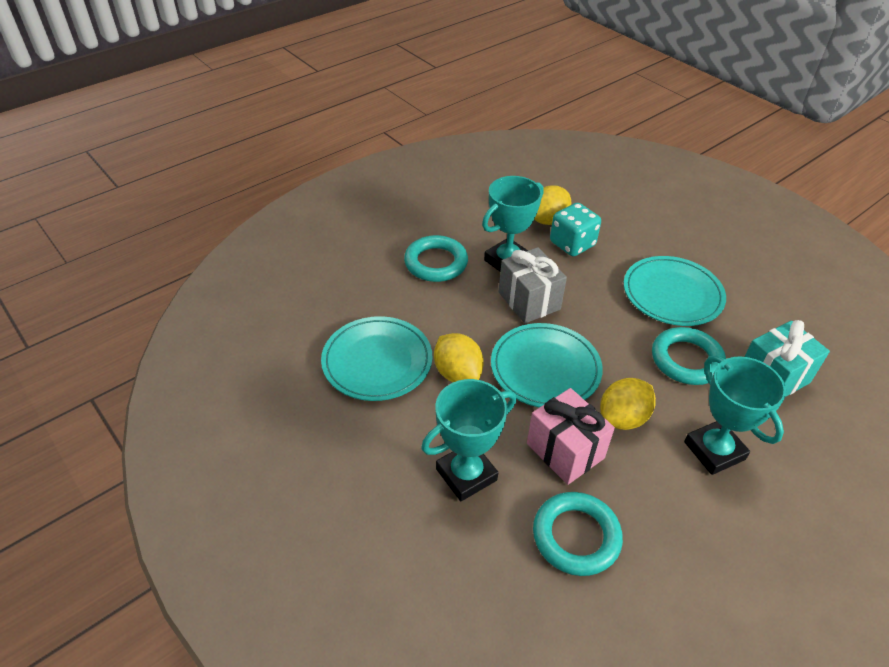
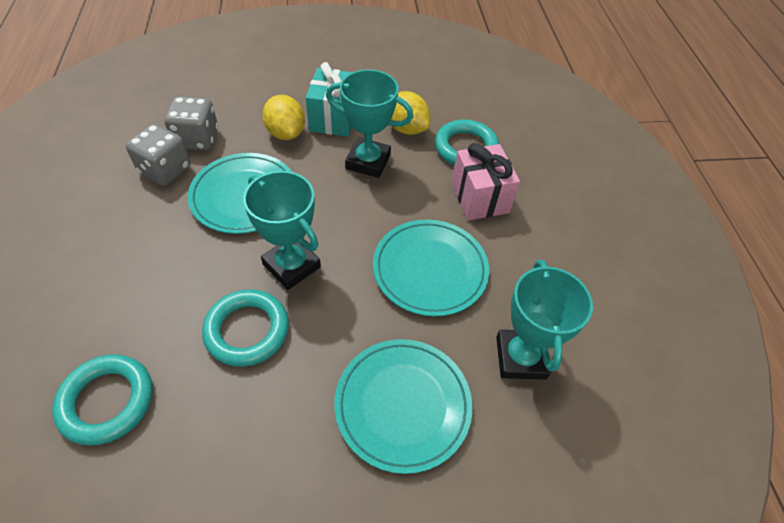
grey dice: none = 0 -> [126,124,191,186] [164,96,218,150] = 2
grey gift: [499,247,567,323] = 1 -> none = 0
turquoise dice: [550,203,601,256] = 1 -> none = 0
yellow lemon: [434,333,484,382] [534,185,571,225] [600,378,656,430] = 3 -> [262,95,305,140] [391,91,430,135] = 2

